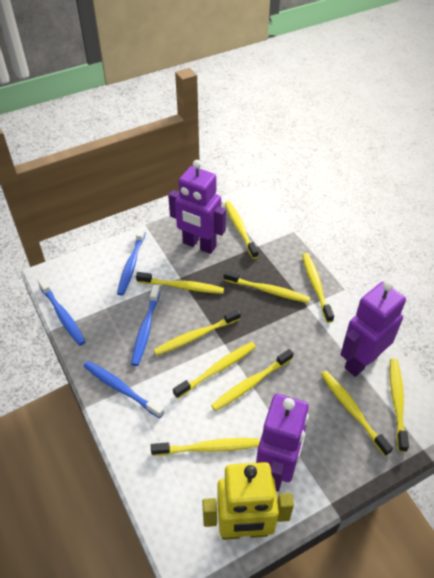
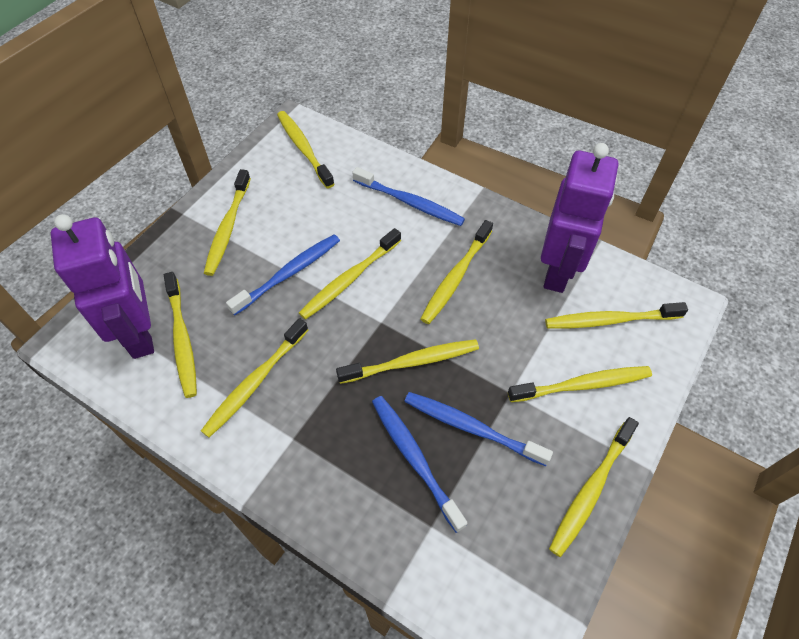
purple robot: [168,160,226,254] [256,394,309,492] [340,281,406,377] = 3 -> [51,214,154,359] [541,143,618,293] = 2
yellow robot: [202,462,294,540] = 1 -> none = 0

